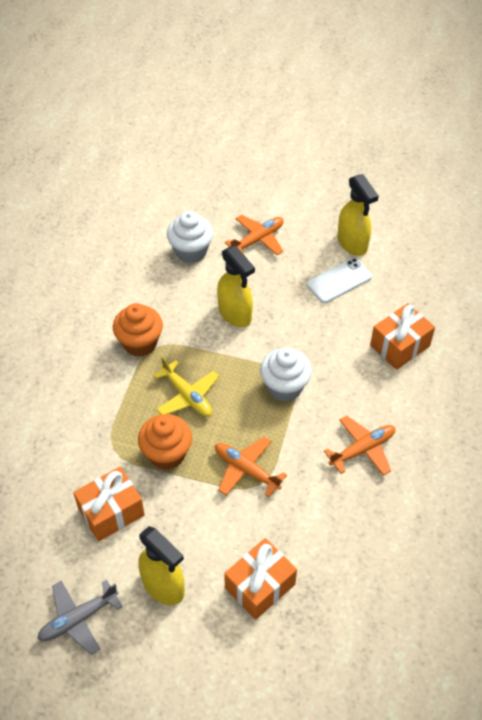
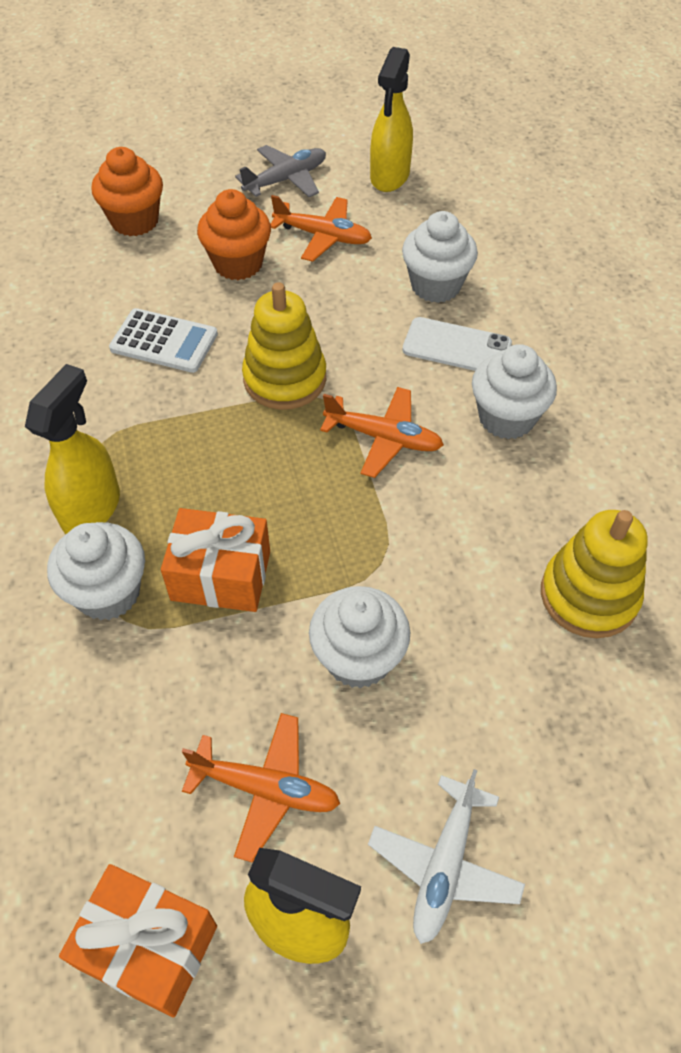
orange gift: [73,467,145,541] [224,538,297,620] [370,303,435,370] = 3 -> [59,864,217,1017] [161,508,270,612] = 2
white calculator: none = 0 -> [109,308,218,373] = 1
white cupcake: [167,211,213,263] [260,347,312,401] = 2 -> [47,522,145,620] [309,586,410,689] [402,211,478,303] [472,344,557,439] = 4
white plane: none = 0 -> [368,769,525,944] = 1
yellow plane: [153,357,219,417] = 1 -> none = 0
yellow stacking toy: none = 0 -> [242,282,326,410] [541,510,648,638] = 2

